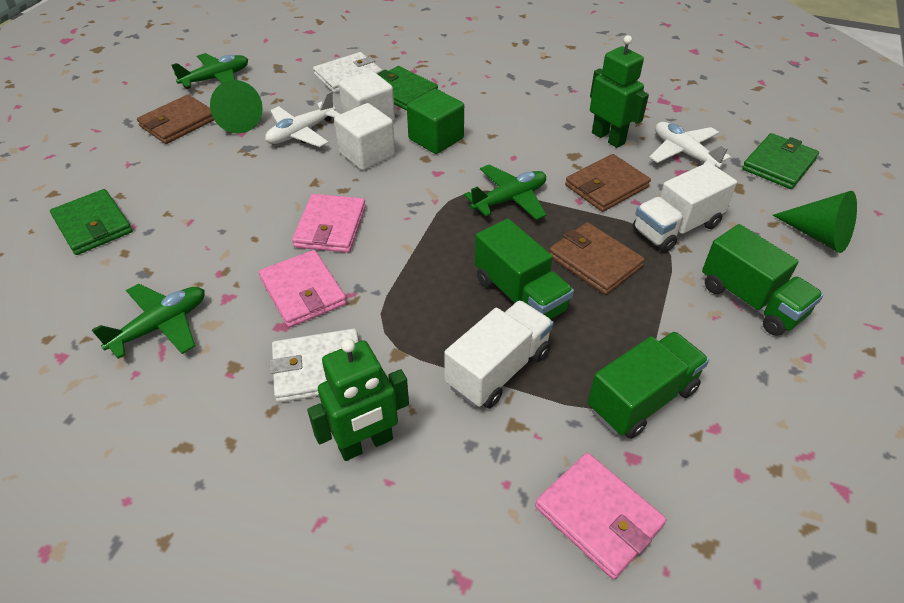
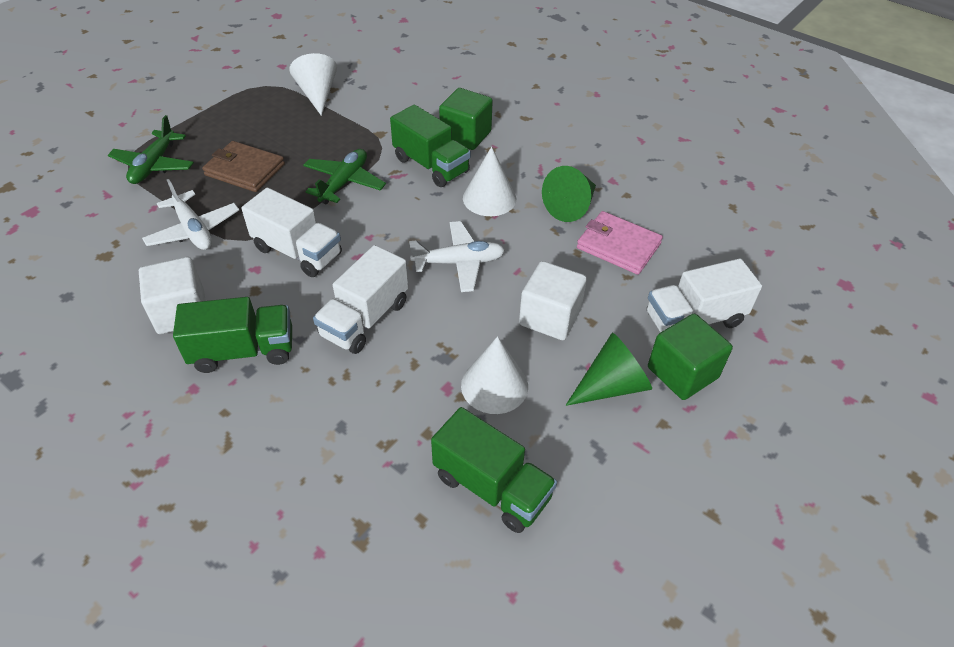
brown wallet: [137,95,214,144] [549,222,645,295] [565,154,651,212] = 3 -> [202,141,285,192] = 1
green cube: [407,89,464,154] = 1 -> [439,88,493,150] [648,314,733,400] = 2
green plane: [92,284,205,359] [171,53,248,89] [464,164,546,220] = 3 -> [108,115,194,184] [303,149,386,205] = 2
green robot: [307,339,409,461] [590,35,649,148] = 2 -> none = 0
green wallet: [50,189,132,255] [378,66,438,110] [742,133,819,189] = 3 -> none = 0
pink wallet: [259,250,347,328] [292,194,366,253] [535,453,666,579] = 3 -> [577,211,663,275] = 1
white cone: none = 0 -> [289,53,337,116] [461,336,528,414] [463,147,516,216] = 3
white truck: [444,300,553,409] [633,162,737,253] = 2 -> [241,188,342,277] [313,245,408,354] [647,258,762,333] = 3
white wallet: [270,328,359,403] [313,52,382,93] = 2 -> none = 0

